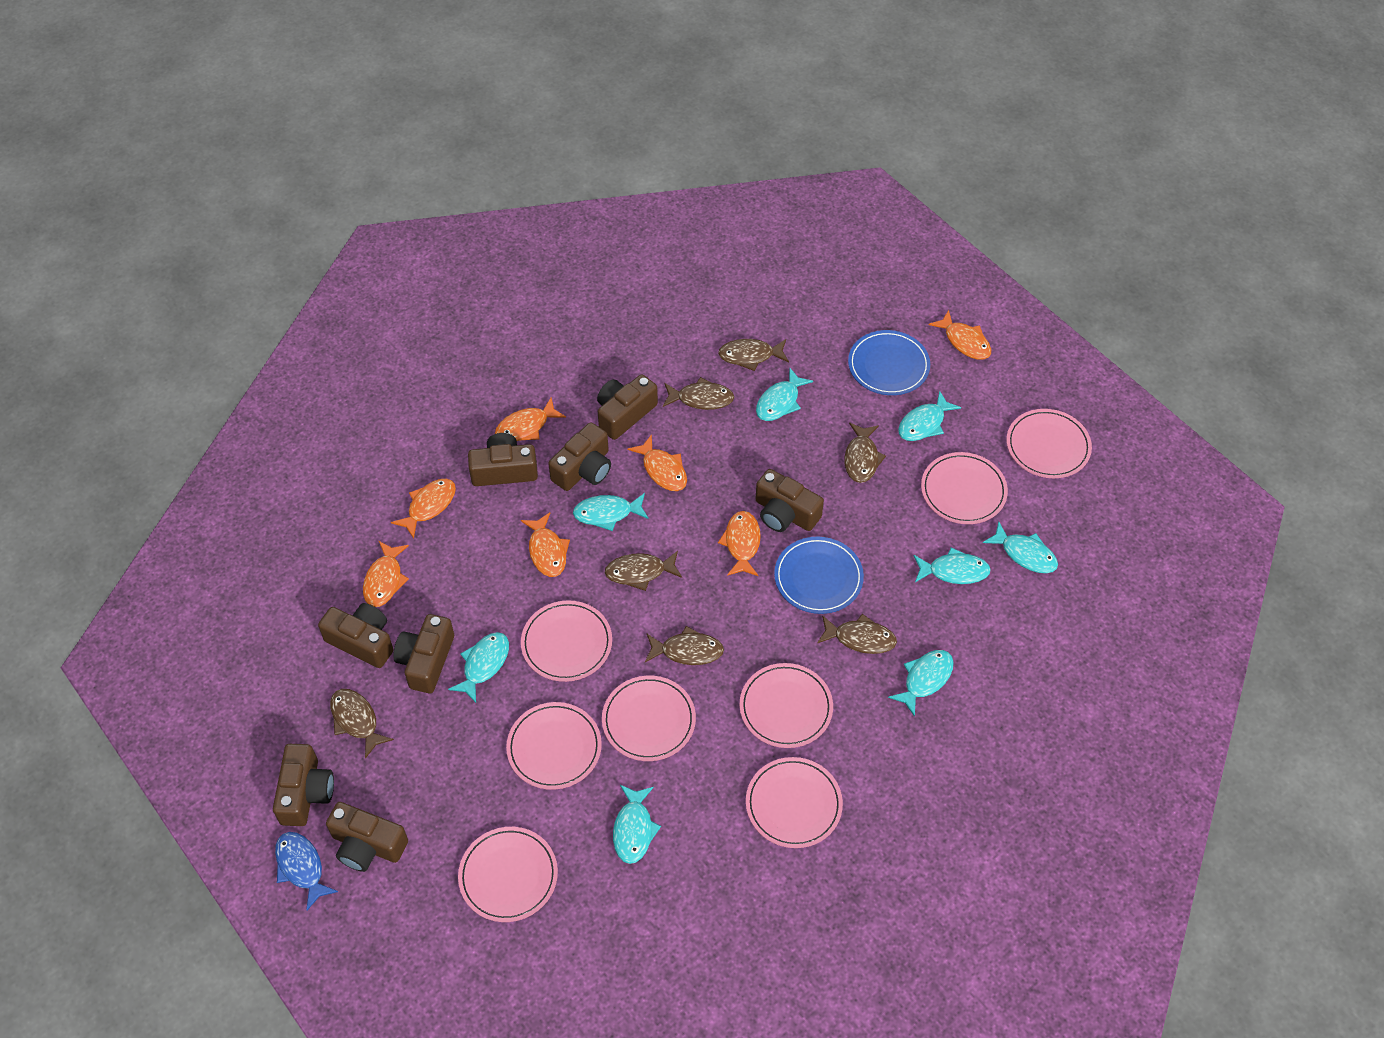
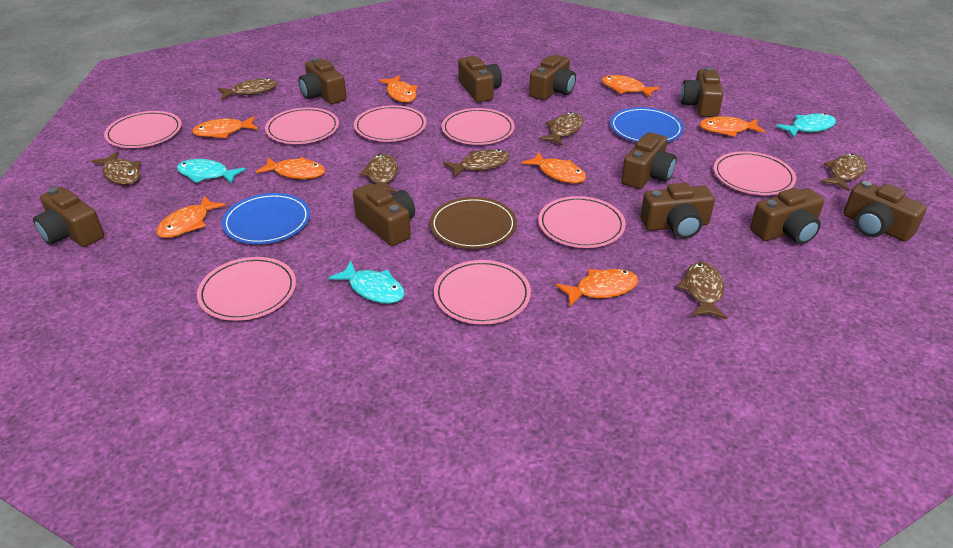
blue fish: [275,832,338,911] = 1 -> none = 0
brown camera: [273,744,334,826] [318,603,393,668] [326,802,408,872] [393,614,454,693] [468,433,538,486] [548,422,611,491] [597,374,658,440] [756,469,824,532] = 8 -> [33,187,104,247] [299,57,346,104] [353,183,415,246] [458,56,502,103] [529,55,576,100] [621,132,677,189] [640,183,715,239] [681,67,724,117] [750,188,824,244] [843,180,927,242] = 10
brown plate: none = 0 -> [430,197,517,249] = 1
orange fish: [363,541,409,607] [391,479,456,539] [495,397,566,441] [521,512,570,577] [628,435,687,491] [718,511,761,576] [929,310,991,360] = 7 -> [156,196,226,238] [192,116,258,138] [256,157,325,179] [379,75,418,102] [522,152,586,183] [556,269,639,306] [602,75,660,98] [699,116,765,137] = 8
turquoise fish: [448,632,509,703] [573,493,649,531] [613,785,661,864] [756,367,813,421] [888,650,954,717] [898,391,961,441] [914,547,991,584] [983,521,1058,573] = 8 -> [177,159,246,184] [329,261,405,304] [776,113,836,138] = 3

